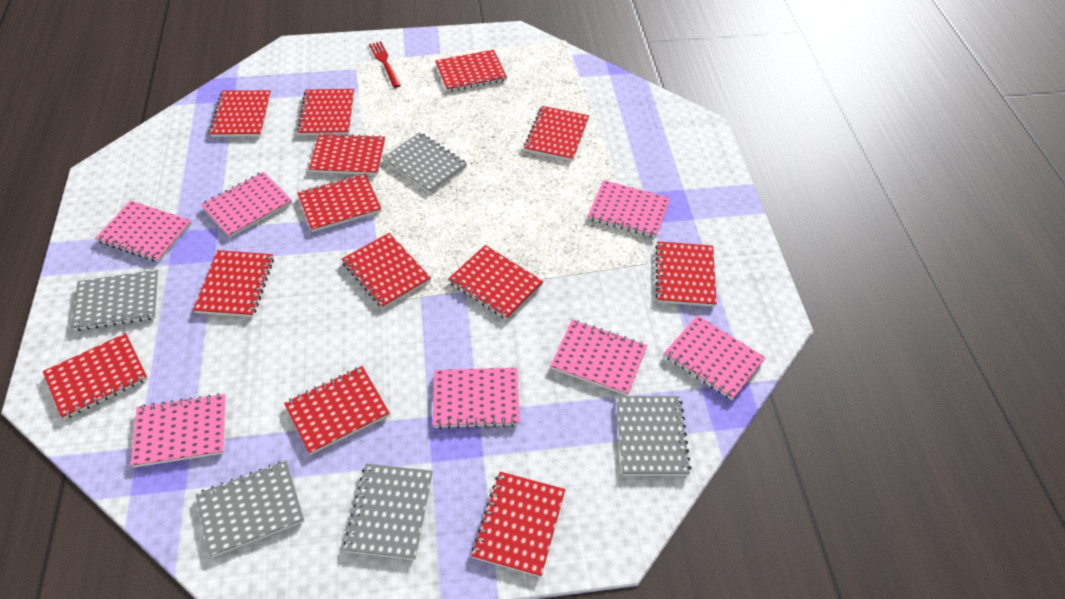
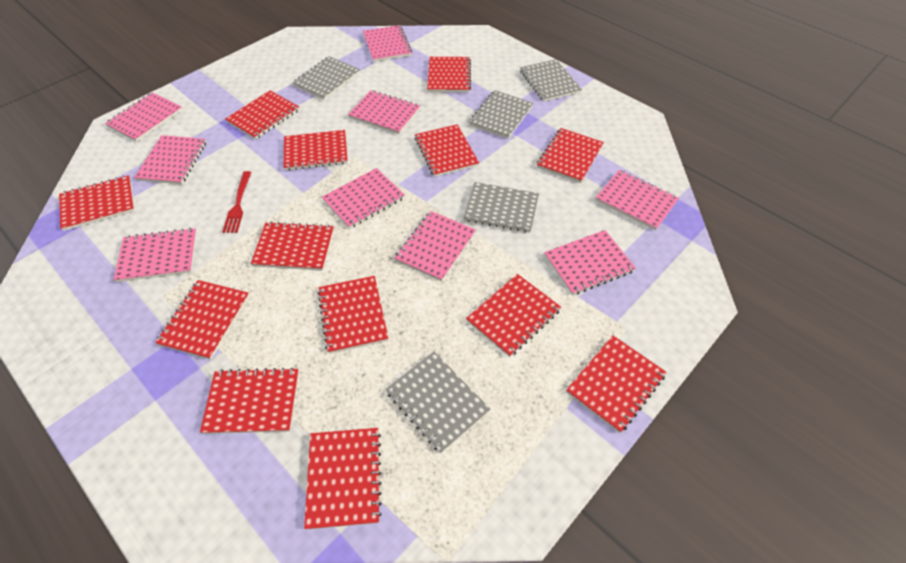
pink notebook: [95,200,192,262] [130,393,226,468] [201,172,292,238] [433,368,520,429] [550,320,647,396] [588,180,670,238] [664,315,766,400] = 7 -> [105,92,183,142] [113,228,197,282] [134,135,206,184] [322,168,405,229] [348,90,420,134] [363,25,412,62] [394,211,476,281] [544,230,636,295] [596,170,679,230] = 9

